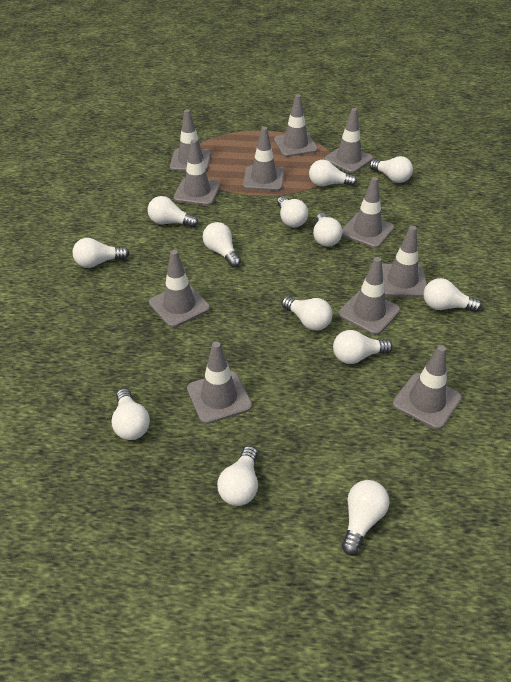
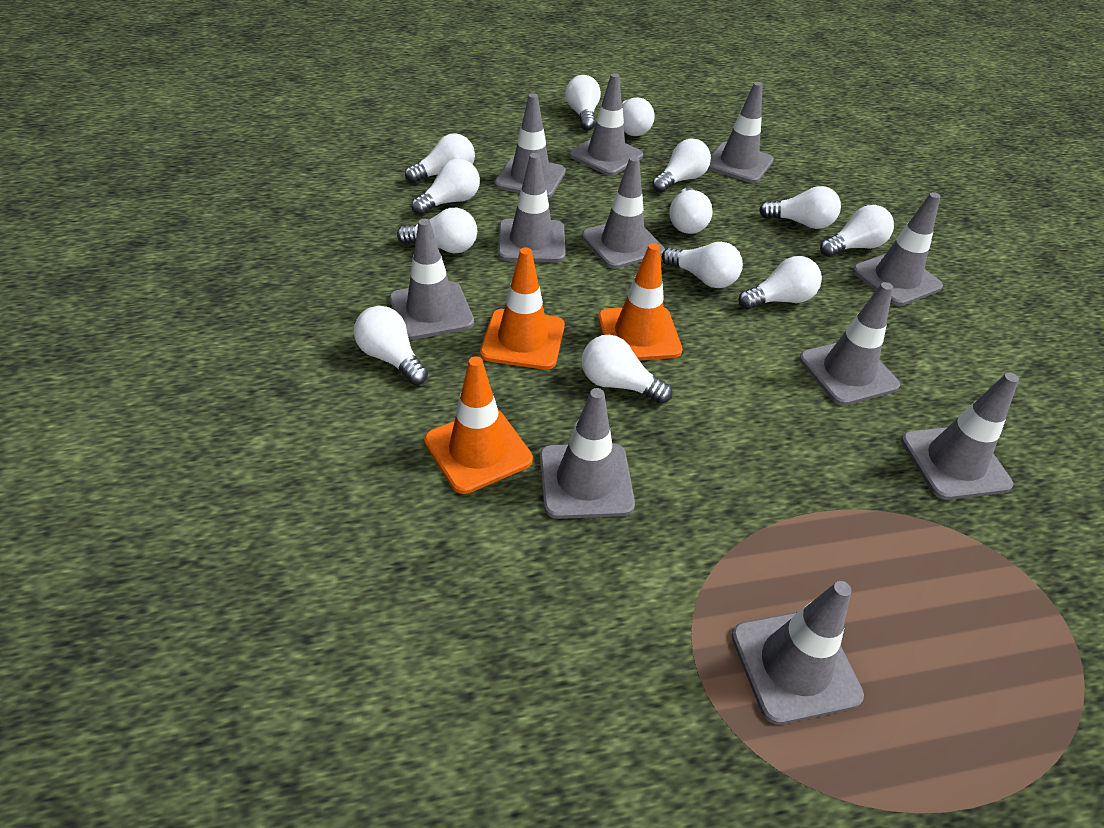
orange traffic cone: none = 0 -> [424,356,533,494] [480,247,565,370] [598,243,682,360] = 3

